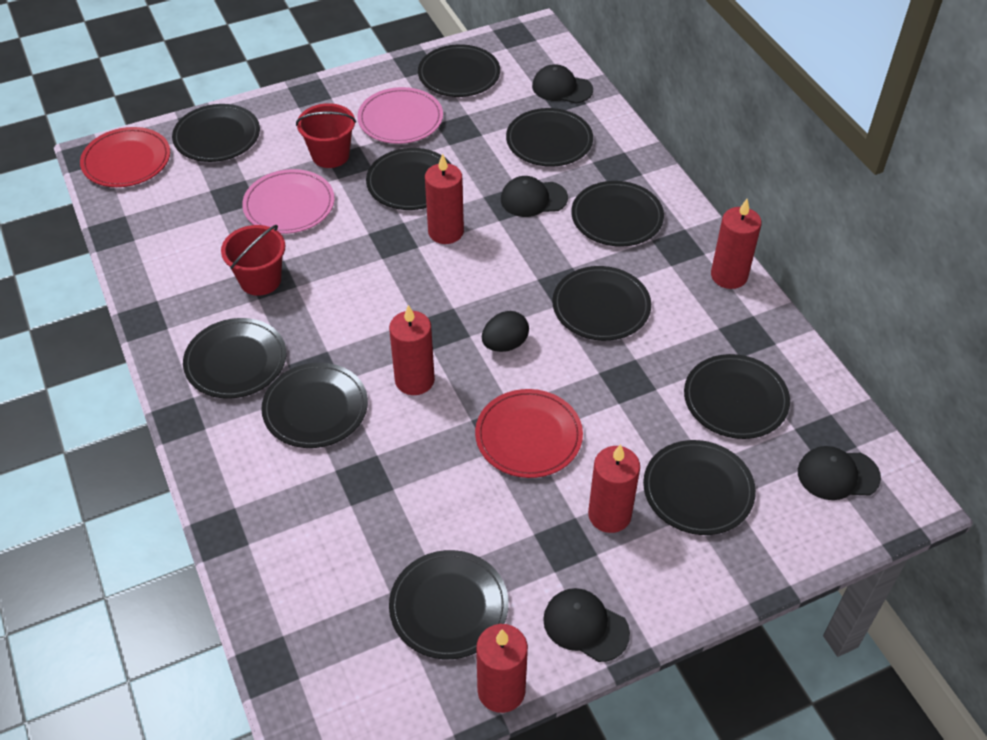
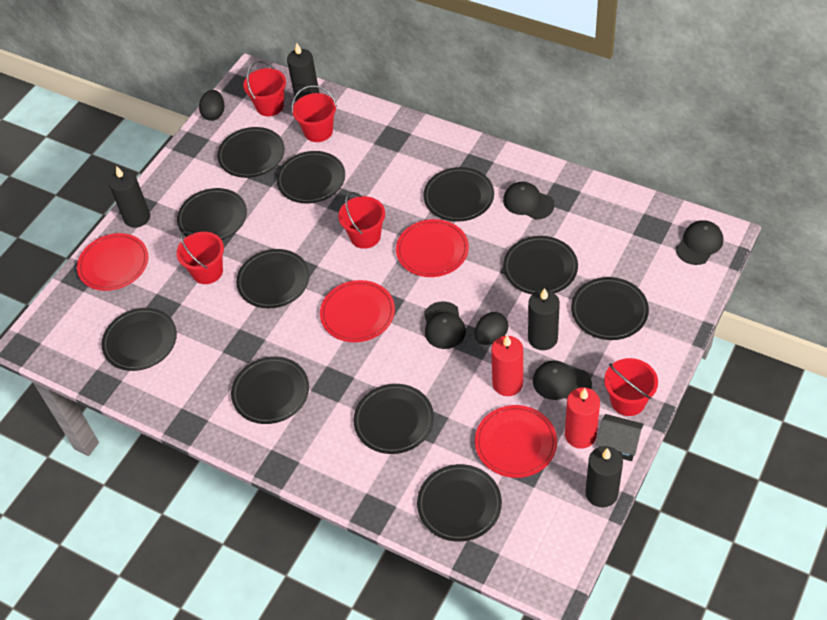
black candle: none = 0 -> [109,166,150,228] [287,43,319,101] [528,288,560,350] [585,446,623,508] = 4
black egg: [482,311,529,352] = 1 -> [199,90,225,121] [474,312,508,345] = 2
black house: none = 0 -> [596,414,644,461] = 1
pink plate: [242,169,335,234] [357,87,443,144] = 2 -> none = 0
red bucket: [221,225,285,296] [296,103,356,168] = 2 -> [176,231,224,284] [243,61,286,116] [292,85,337,142] [338,192,385,249] [604,358,658,416] = 5
red candle: [389,305,435,395] [425,153,464,244] [476,624,528,713] [588,444,640,533] [711,199,762,289] = 5 -> [491,335,523,396] [565,387,600,449] = 2
red plate: [80,127,170,187] [475,389,583,478] = 2 -> [77,233,148,291] [320,280,395,342] [396,219,469,277] [475,405,557,478] = 4

